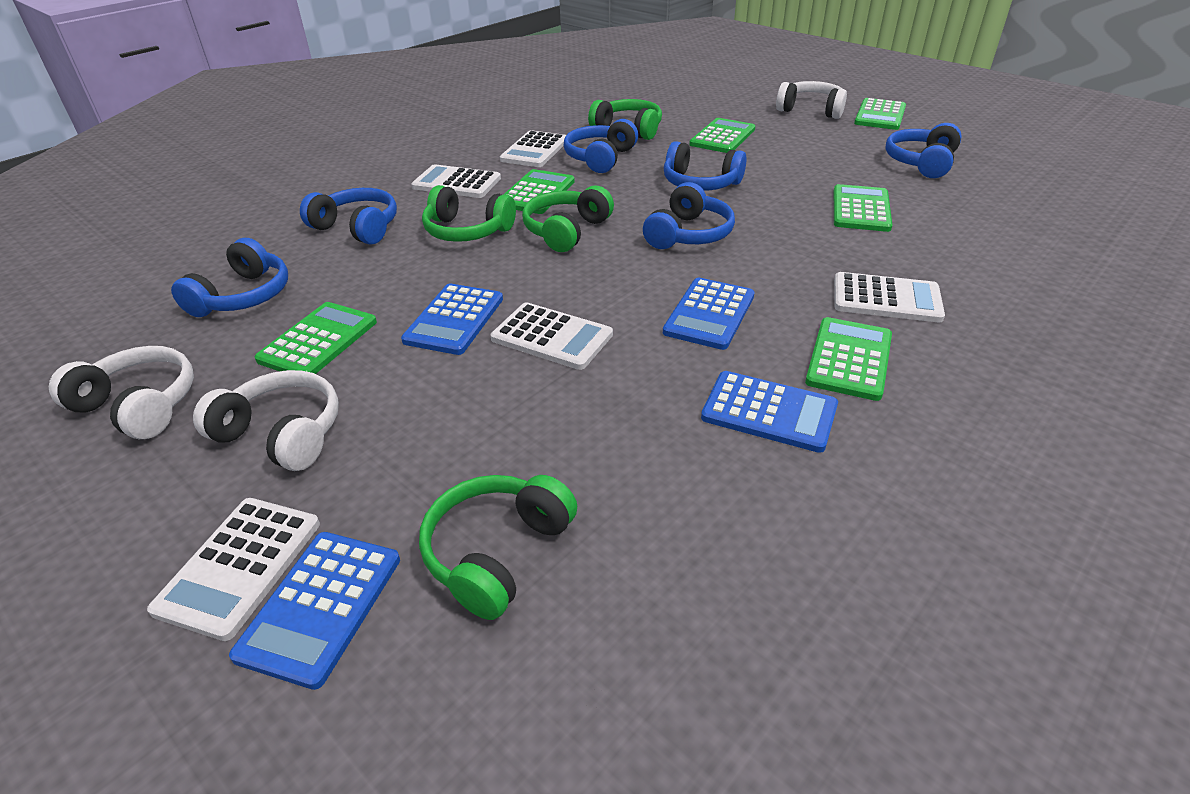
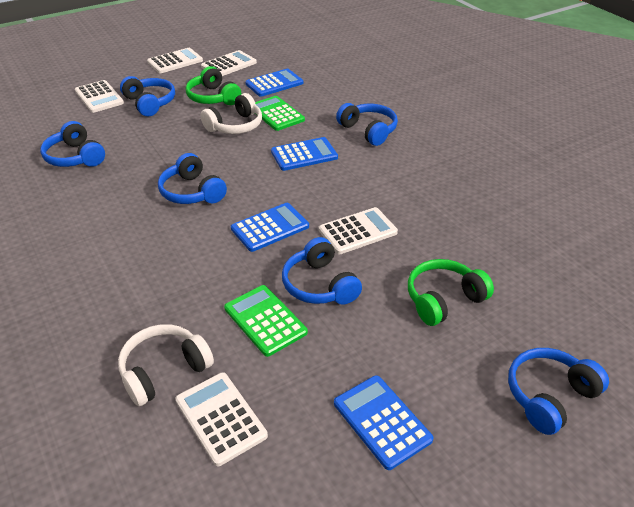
green calculator: [255,302,377,374] [503,169,575,214] [689,118,755,153] [805,317,892,401] [834,184,892,232] [854,98,906,130] = 6 -> [224,285,308,357] [255,96,305,131] = 2
green headphones: [419,475,577,620] [422,185,516,242] [522,186,614,252] [588,99,662,140] = 4 -> [186,66,241,105] [408,259,494,326] = 2
white headphones: [49,346,194,439] [193,370,339,471] [776,81,847,119] = 3 -> [118,324,214,406] [201,93,262,134] = 2

